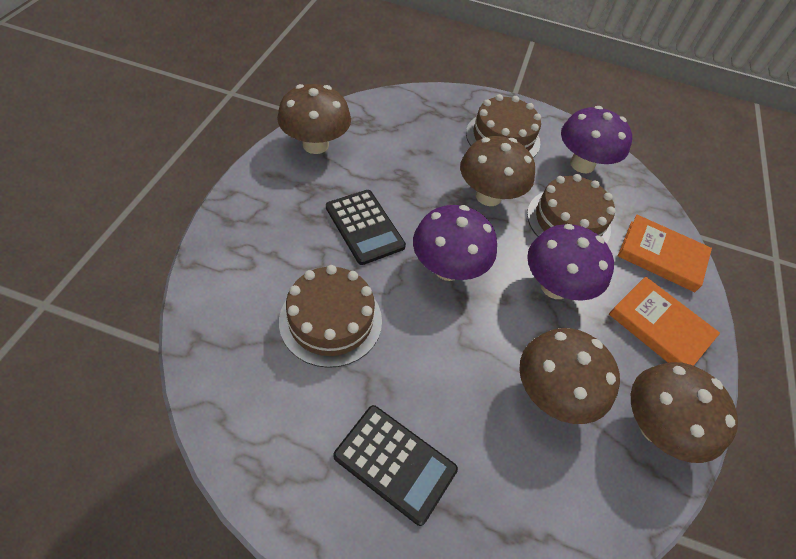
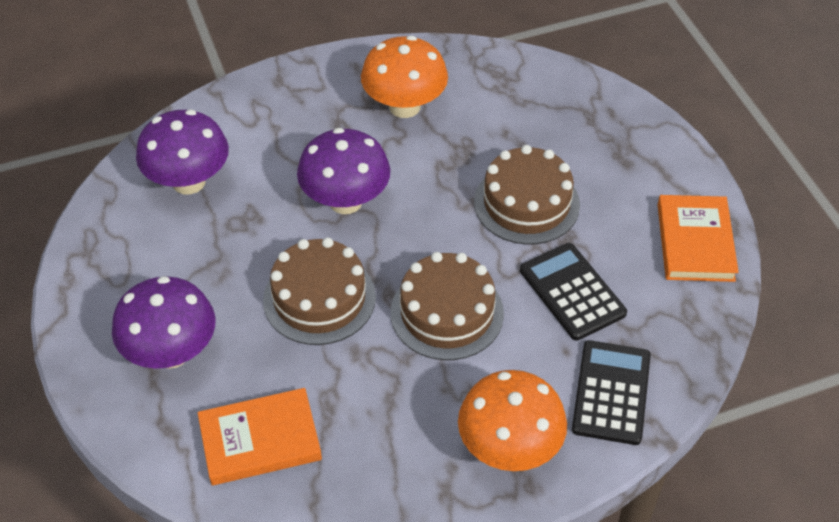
brown mushroom: [277,84,351,154] [460,136,535,206] [519,328,620,424] [631,362,738,463] = 4 -> none = 0
orange mushroom: none = 0 -> [361,36,448,118] [458,370,567,471] = 2

